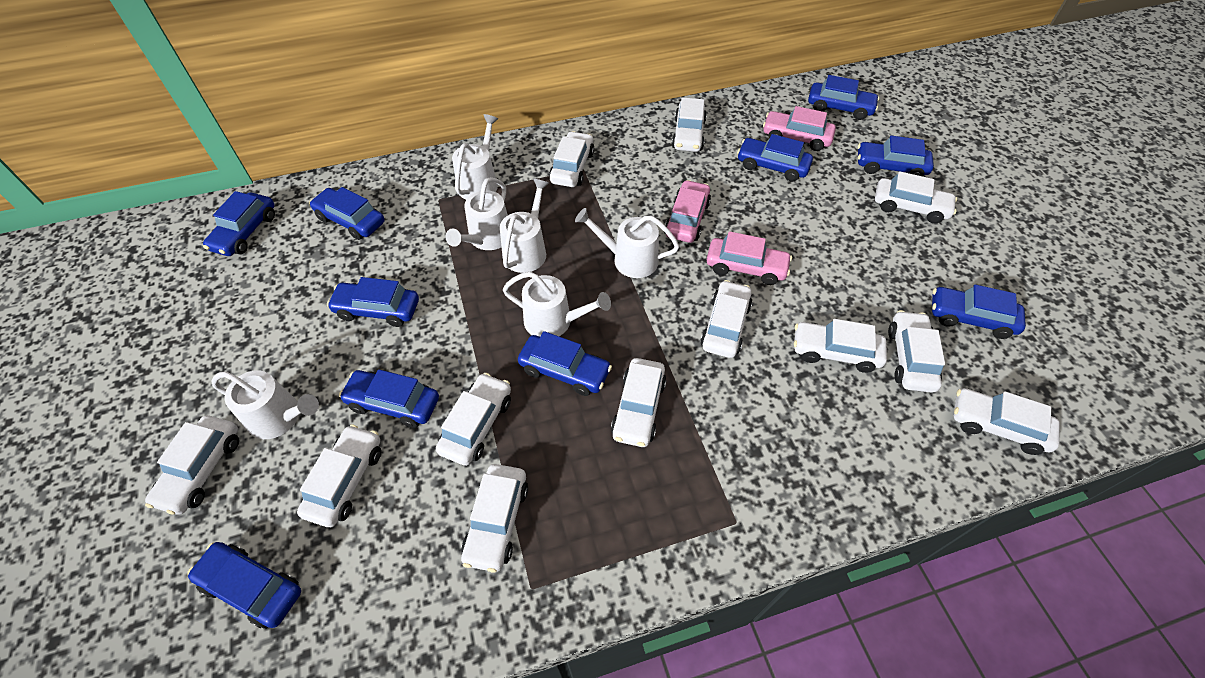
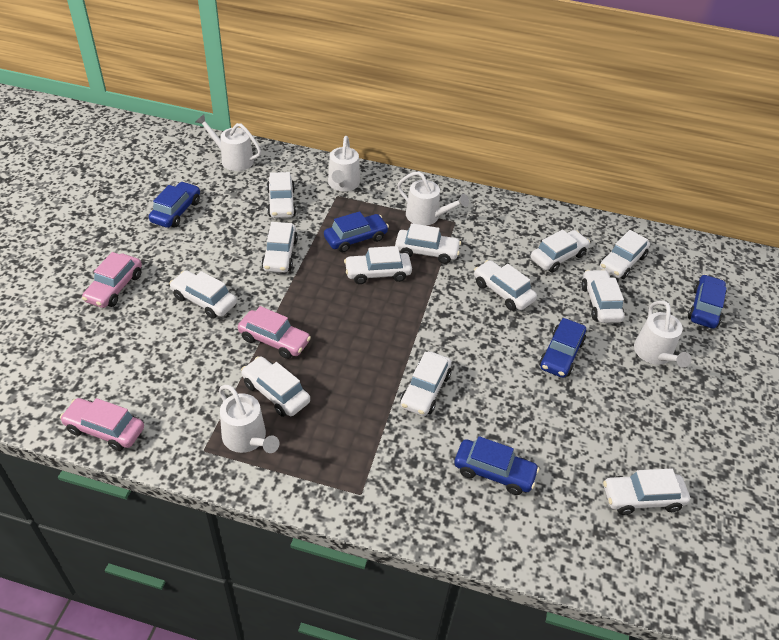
blue car: [187,542,301,629] [203,191,275,256] [309,187,385,240] [327,277,419,327] [339,369,439,428] [518,331,612,396] [737,134,813,182] [808,75,880,120] [858,135,934,176] [932,284,1026,339] = 10 -> [149,182,200,228] [324,211,389,252] [454,436,540,495] [539,318,586,378] [688,274,727,329] = 5
white watering can: [212,370,319,439] [445,177,508,250] [452,114,498,200] [500,179,549,273] [503,272,611,337] [575,208,679,278] = 6 -> [196,114,261,171] [219,385,279,453] [328,136,360,191] [397,171,469,226] [634,301,692,368] = 5

